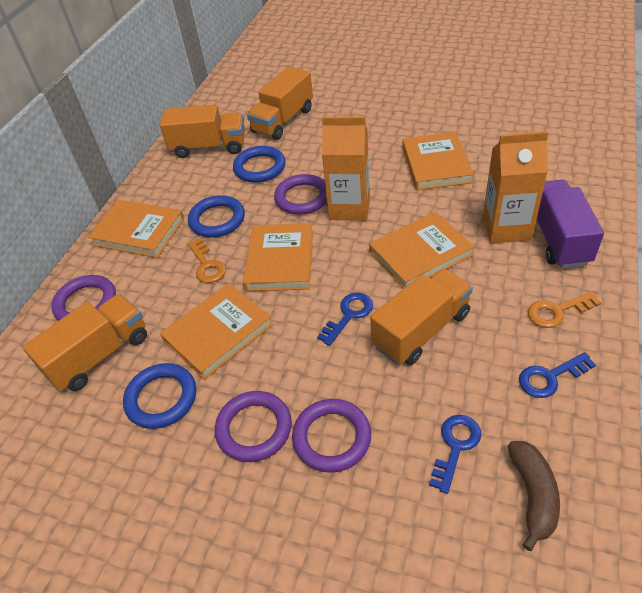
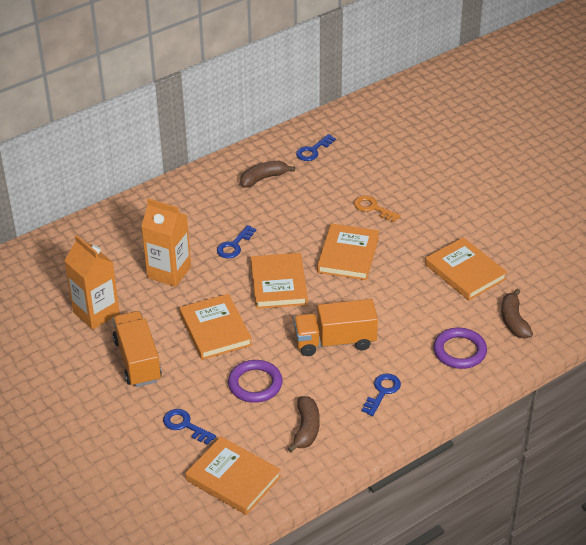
blue key: [317,293,373,346] [429,415,481,494] [519,352,596,398] = 3 -> [163,409,216,445] [217,225,256,258] [296,134,336,161] [362,373,401,416] = 4
blue ring: [123,363,196,429] [188,195,245,237] [233,146,286,183] = 3 -> none = 0
brown banana: [508,441,560,551] = 1 -> [240,161,295,188] [288,396,320,452] [501,289,533,339] = 3
orange key: [188,238,226,283] [528,292,601,328] = 2 -> [354,195,401,222] = 1
orange truck: [23,294,147,392] [160,105,245,158] [247,67,313,140] [370,268,473,365] = 4 -> [113,311,162,387] [294,299,378,356] = 2
purple ring: [51,275,116,321] [215,391,292,462] [274,174,327,215] [292,399,371,473] = 4 -> [228,360,283,403] [433,328,487,369] = 2
purple truck: [537,180,604,268] = 1 -> none = 0

